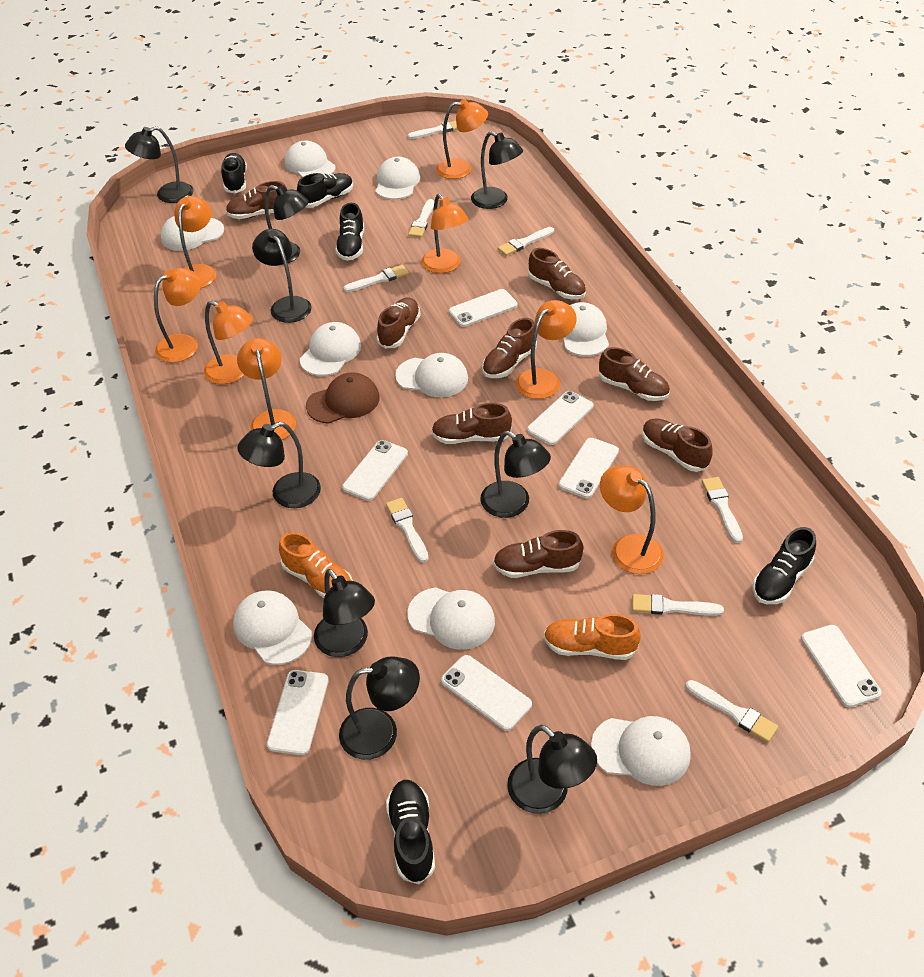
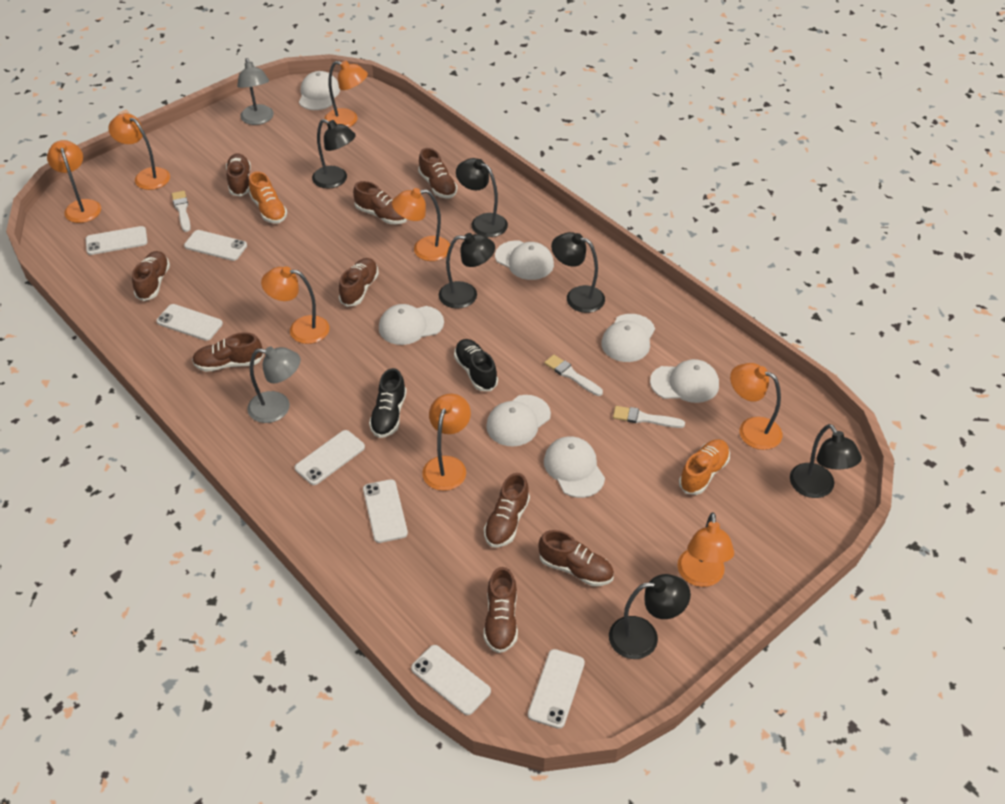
black lamp: [125,126,194,203] [237,422,321,508] [252,229,312,323] [265,185,309,265] [314,569,375,657] [339,656,420,760] [471,131,523,209] [480,431,551,518] [507,725,597,814] = 9 -> [312,119,356,189] [439,233,495,309] [456,158,508,237] [551,232,605,313] [609,574,691,659] [790,424,862,498] = 6
black shoe: [221,153,247,193] [297,173,353,208] [335,203,364,261] [386,780,435,884] [752,527,816,604] = 5 -> [369,368,407,438] [454,339,498,391] = 2
brown cap: [306,372,379,424] = 1 -> none = 0
brown shoe: [226,181,288,219] [377,298,421,349] [431,403,512,444] [482,318,537,378] [493,530,583,578] [528,248,586,299] [599,347,670,401] [642,418,712,472] = 8 -> [132,251,170,301] [192,332,263,372] [226,153,251,197] [339,258,379,307] [353,181,407,224] [418,148,457,199] [484,473,530,547] [484,567,518,653] [538,530,614,586] = 9
grey lamp: none = 0 -> [237,58,274,125] [247,346,301,423] = 2
white brush: [344,265,409,292] [386,498,429,563] [407,121,457,139] [408,199,434,238] [498,227,554,256] [632,594,724,616] [686,680,778,742] [702,477,743,543] = 8 -> [172,191,191,232] [544,355,603,396] [613,406,685,428] = 3
white cap: [160,216,224,251] [233,590,312,665] [285,141,336,177] [300,322,361,376] [376,157,420,200] [395,353,468,397] [407,587,495,650] [563,302,609,356] [591,716,691,786] = 9 -> [299,71,340,110] [379,304,444,345] [486,395,551,446] [495,240,554,280] [544,436,605,498] [601,314,655,362] [650,359,719,403] = 7

